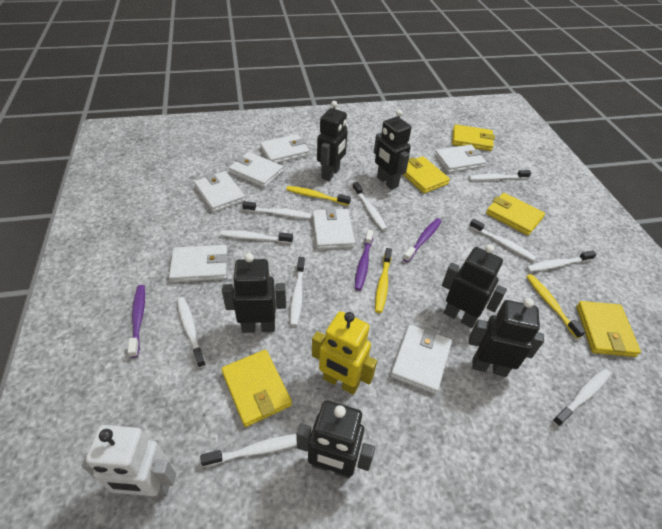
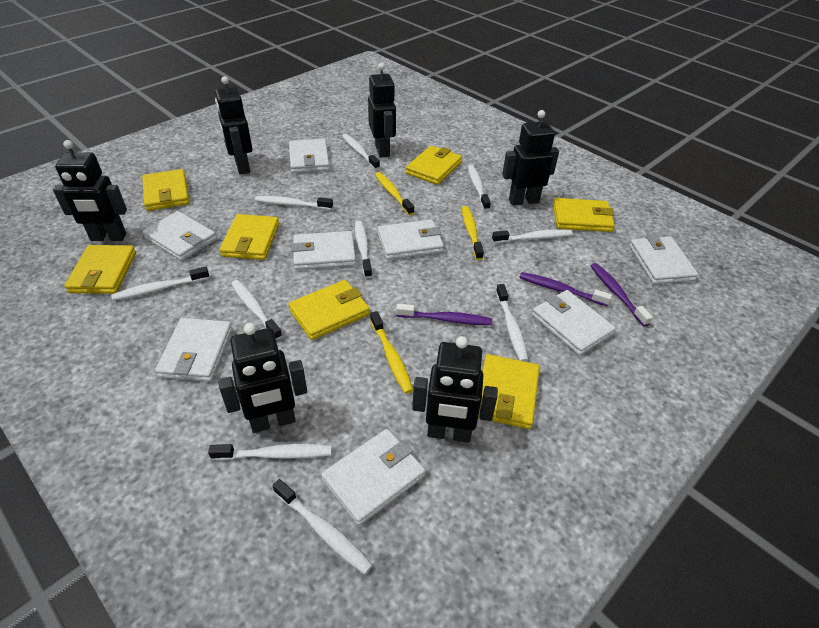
white robot: [82,425,176,496] = 1 -> none = 0
white wallet: [169,245,228,283] [194,171,245,212] [229,152,283,188] [260,134,309,163] [312,207,355,250] [391,325,452,394] [435,144,486,173] = 7 -> [142,211,217,261] [155,318,233,382] [289,139,330,173] [291,231,356,270] [321,429,425,526] [378,219,444,260] [532,290,616,356] [629,235,698,284] = 8
yellow robot: [312,311,377,395] = 1 -> none = 0
yellow wallet: [221,350,292,427] [403,156,450,194] [452,124,495,151] [486,193,545,235] [576,301,641,357] = 5 -> [64,245,136,294] [142,169,189,211] [219,214,279,260] [288,280,370,340] [406,146,462,185] [478,354,540,429] [553,198,615,232] = 7

